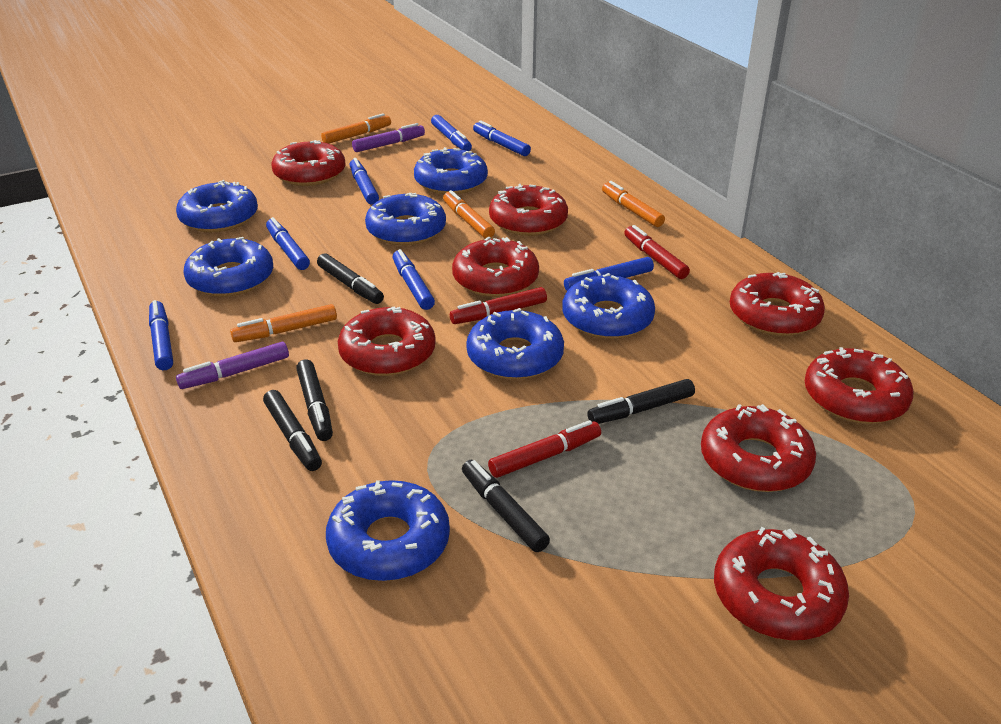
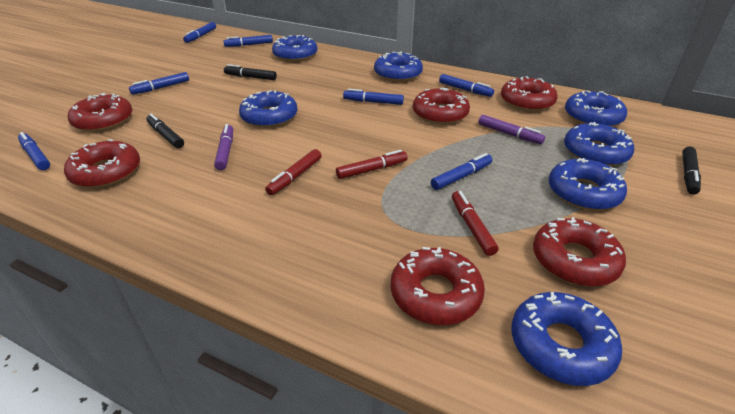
black marker: [263,390,322,471] [296,359,333,441] [317,253,384,304] [462,460,550,552] [587,379,695,424] = 5 -> [146,114,184,148] [224,64,277,80] [682,147,701,194] = 3
orange marker: [230,304,337,342] [321,113,391,144] [443,190,495,239] [602,181,665,227] = 4 -> none = 0
red donut: [272,140,346,186] [338,307,436,376] [452,236,539,297] [489,184,568,236] [701,404,816,492] [714,527,849,640] [730,272,825,336] [805,347,913,424] = 8 -> [64,139,140,188] [68,93,132,132] [391,247,485,325] [413,88,470,124] [501,76,558,111] [533,217,626,286] = 6

